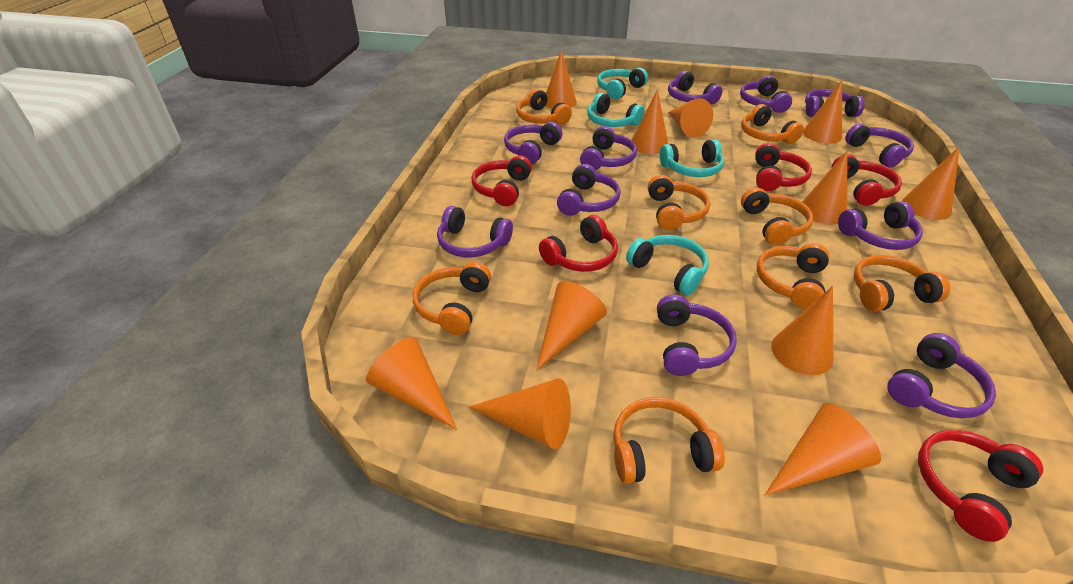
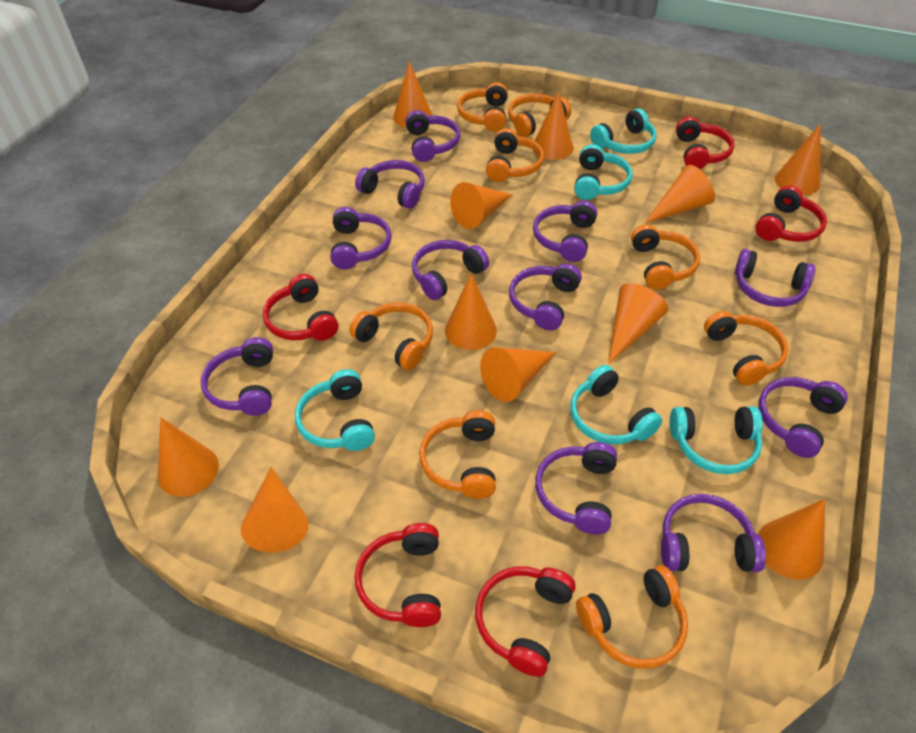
turquoise headphones: [587,93,645,127] [597,68,648,99] [626,235,709,295] [660,139,724,177] = 4 -> [295,369,375,451] [570,365,662,445] [574,144,633,200] [590,108,657,154] [670,406,763,474] = 5

